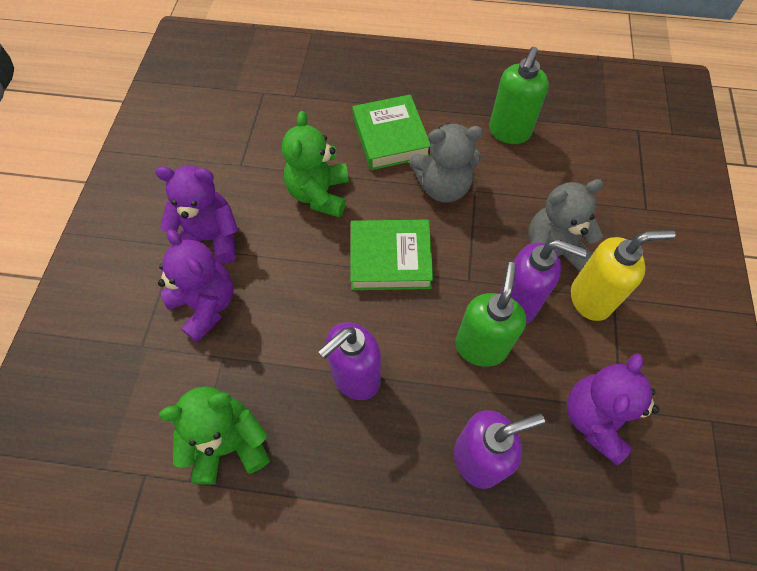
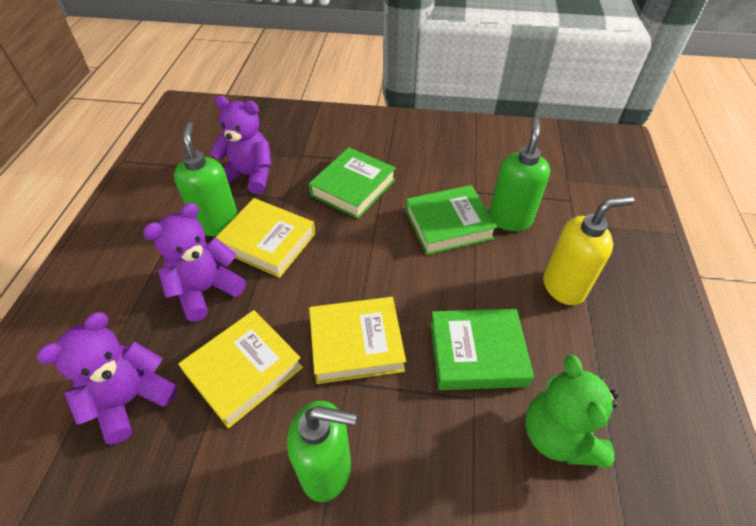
green book: [350,220,433,290] [352,94,430,170] = 2 -> [309,147,396,219] [406,185,497,255] [430,309,534,390] = 3
green soap dispenser: [455,262,526,367] [489,47,549,144] = 2 -> [174,122,238,236] [287,401,357,502] [489,117,550,231] = 3
green teddy bear: [159,386,270,485] [282,111,349,218] = 2 -> [525,355,618,468] = 1
grey teddy bear: [409,123,483,202] [528,179,603,271] = 2 -> none = 0
purple soap dispenser: [318,322,381,400] [454,410,545,489] [500,239,588,324] = 3 -> none = 0
yellow book: none = 0 -> [178,310,303,428] [216,198,315,278] [309,297,406,384] = 3

